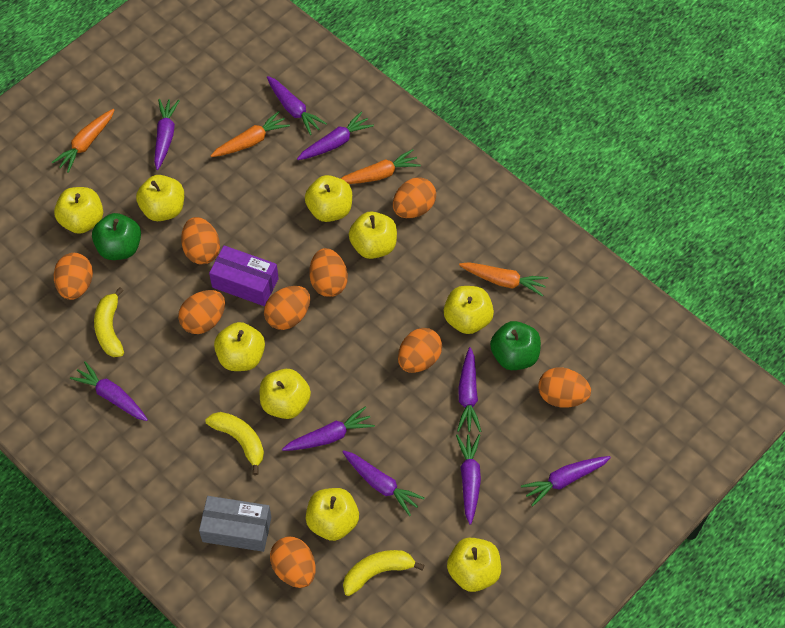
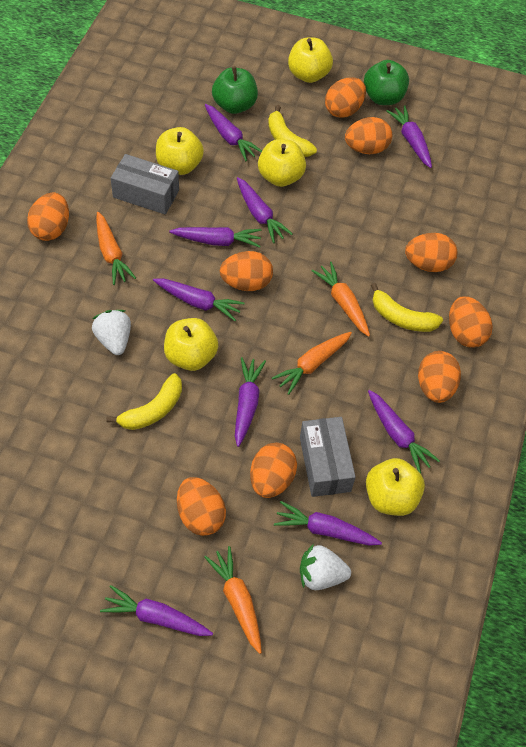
grey box: [199,496,271,552] = 1 -> [111,154,179,215] [300,417,356,497] = 2
purple box: [209,245,279,306] = 1 -> none = 0
white strawberry: none = 0 -> [92,310,131,355] [300,544,351,590] = 2
yellow apple: [54,187,103,234] [136,175,184,221] [214,322,265,371] [260,369,311,419] [305,175,352,222] [306,488,359,541] [349,211,397,259] [444,286,494,334] [447,538,501,592] = 9 -> [156,127,204,175] [164,318,218,371] [258,139,306,187] [288,37,333,83] [366,458,425,516] = 5

